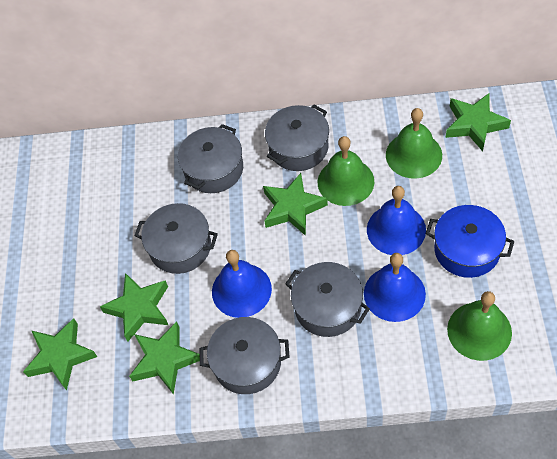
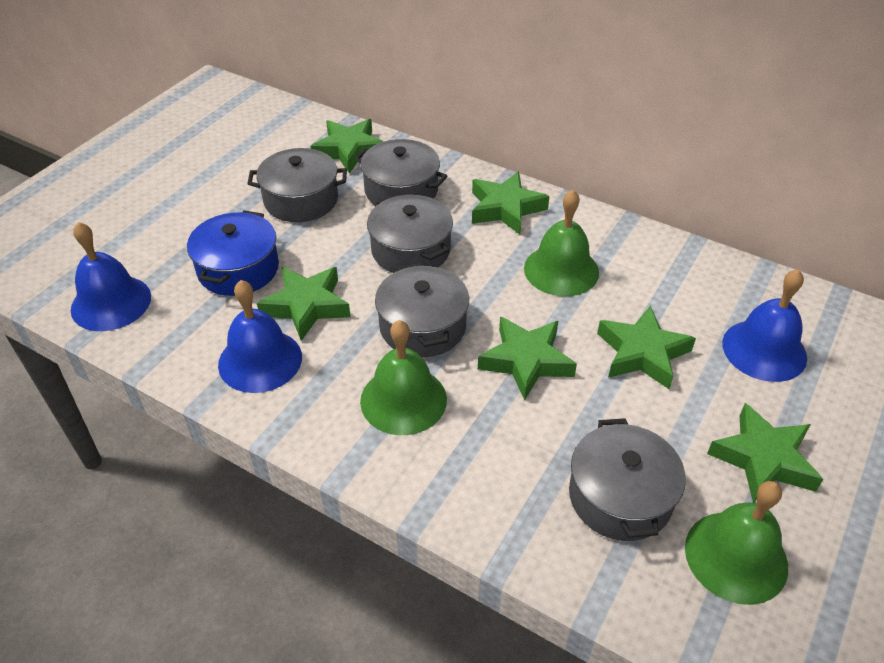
green star: [23,318,97,390] [100,273,168,342] [129,321,200,395] [263,173,328,236] [446,93,511,151] = 5 -> [257,267,351,341] [310,119,384,174] [472,172,550,235] [478,316,577,400] [597,306,696,389] [707,403,823,503] = 6

